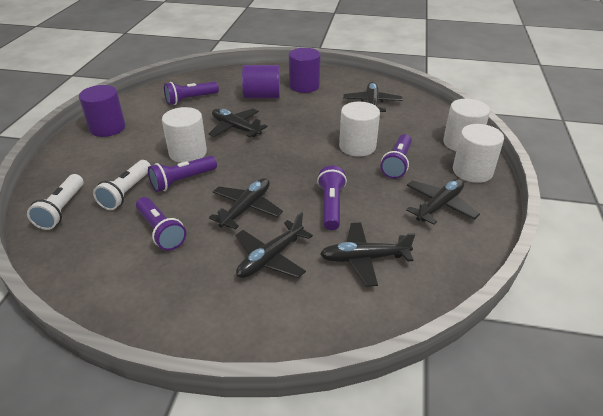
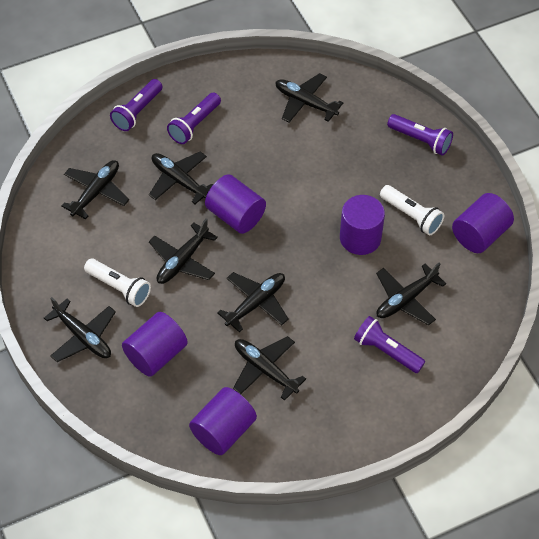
black plane: [208,109,267,137] [209,178,283,229] [235,212,313,278] [320,222,415,287] [343,82,402,112] [406,179,480,225] = 6 -> [44,297,116,362] [61,160,129,219] [149,151,213,204] [149,218,218,284] [217,272,289,332] [233,336,306,401] [276,73,343,123] [376,263,446,325] = 8
purple cylinder: [79,85,125,137] [242,65,280,98] [289,48,321,93] = 3 -> [122,312,188,377] [189,387,257,455] [205,174,266,234] [340,195,385,255] [452,193,514,253] = 5
purple flashlight: [136,197,186,251] [148,156,217,192] [164,82,219,105] [317,166,347,230] [381,134,412,179] = 5 -> [110,79,163,131] [167,93,221,144] [354,316,425,373] [387,114,453,155] = 4
white cylinder: [162,107,207,163] [339,102,380,157] [443,99,490,151] [453,124,504,183] = 4 -> none = 0

